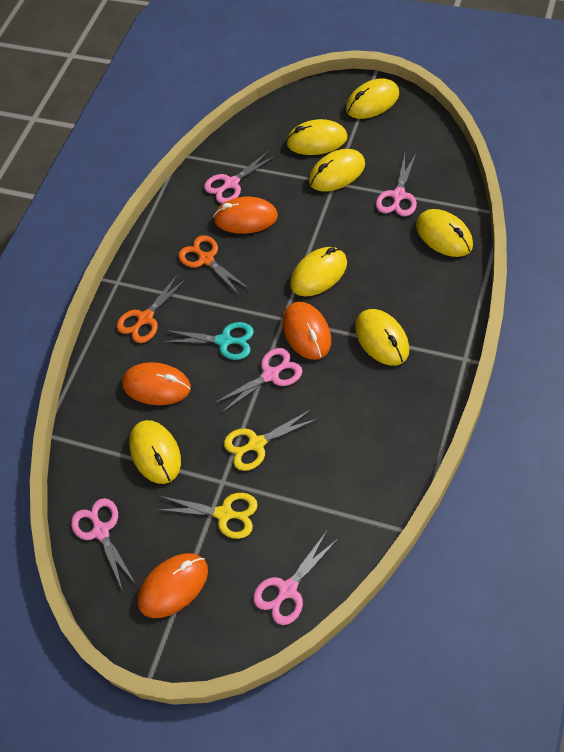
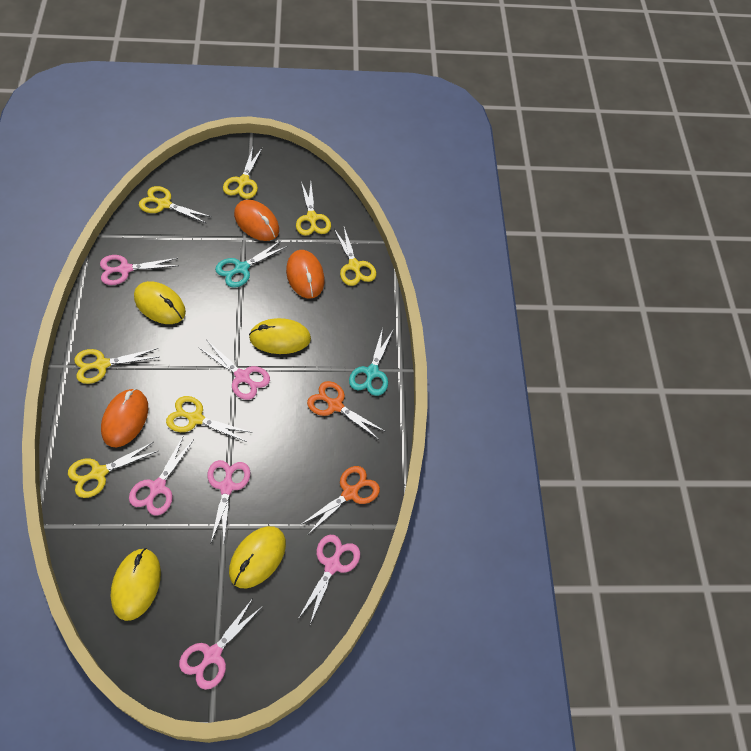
orange mouse: [122,362,191,405] [138,553,208,618] [213,197,278,234] [283,302,331,360] = 4 -> [101,389,148,447] [234,200,279,241] [286,250,325,298] = 3
pink scissors: [71,498,135,591] [204,150,277,204] [215,348,302,413] [253,531,338,625] [376,153,417,217] = 5 -> [100,255,179,285] [129,435,194,515] [179,598,263,690] [198,341,270,400] [208,460,250,543] [298,535,360,624] = 6
turquoise scissors: [163,322,254,360] = 1 -> [215,241,287,288] [349,328,393,396] = 2
yellow mouse: [129,420,181,484] [286,119,347,155] [290,247,347,296] [309,149,365,191] [346,78,399,119] [355,309,410,366] [416,209,473,257] = 7 -> [111,548,161,621] [134,281,186,324] [229,526,286,588] [249,318,311,354] = 4
yellow scissors: [157,493,258,539] [224,409,319,471] = 2 -> [68,442,158,498] [74,348,159,384] [139,186,211,224] [166,396,252,442] [223,147,262,199] [296,182,331,236] [334,227,376,286] = 7

